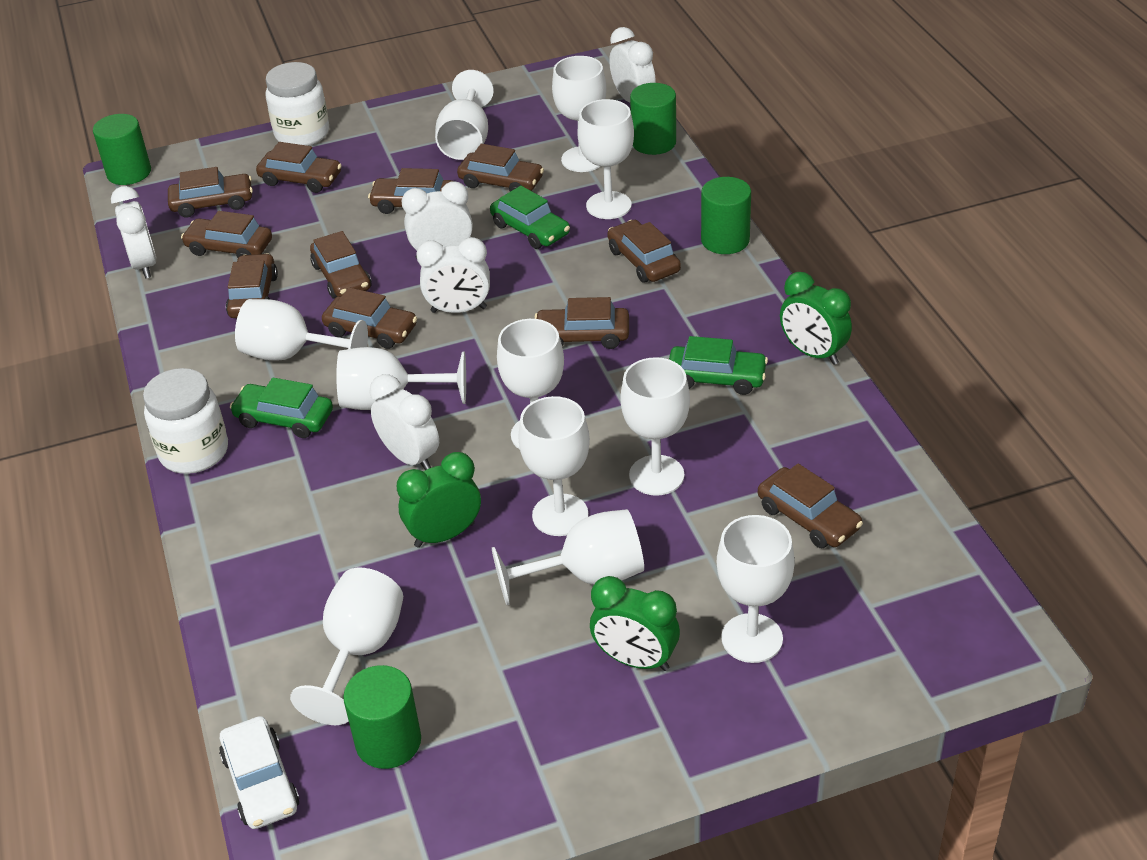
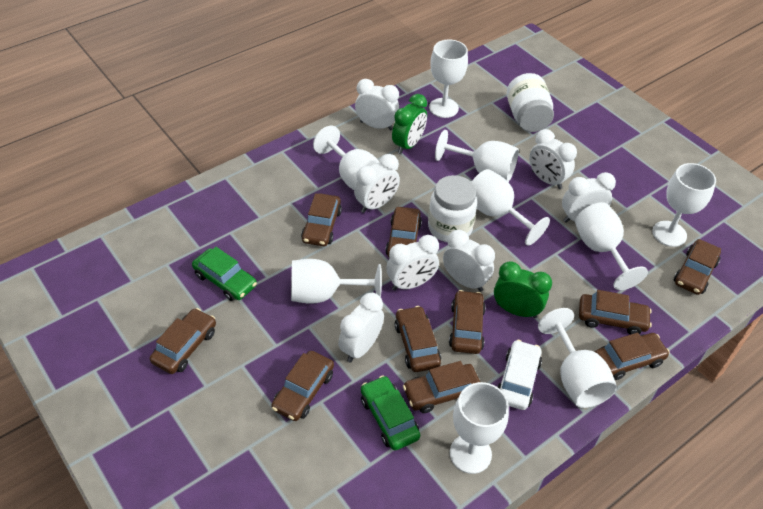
brown car: [168,167,253,217] [181,211,272,258] [226,253,278,318] [256,142,342,193] [310,231,372,299] [322,287,417,349] [368,168,452,214] [457,144,544,192] [535,297,629,349] [607,220,681,283] [758,464,863,548] = 11 -> [150,308,216,374] [271,351,334,421] [301,193,342,246] [385,207,422,257] [395,306,441,372] [403,361,480,413] [449,290,486,354] [579,290,652,335] [595,333,670,380] [674,239,721,295] = 10
green car: [230,378,333,438] [490,186,570,249] [669,336,768,395] = 3 -> [192,247,257,301] [361,375,420,450] = 2
green clock: [397,452,481,548] [590,576,680,671] [780,272,852,365] = 3 -> [392,94,427,154] [494,261,552,318] = 2
green cylinder: [93,114,151,185] [343,665,421,769] [630,83,676,155] [701,177,751,254] = 4 -> none = 0
white clock: [111,186,157,279] [369,374,439,470] [402,181,473,258] [416,237,490,313] [609,27,656,102] = 5 -> [338,293,384,363] [354,154,400,213] [355,79,399,131] [386,235,439,291] [443,230,495,292] [529,129,577,189] [562,172,616,223] = 7
white goblet: [235,299,368,361] [290,568,403,725] [336,347,466,410] [435,70,494,160] [492,509,644,605] [497,319,564,449] [518,396,590,536] [552,56,606,172] [577,99,634,219] [621,357,690,496] [717,515,795,663] = 11 -> [291,259,382,304] [313,126,380,190] [429,39,468,118] [435,130,519,182] [450,382,509,474] [472,169,550,246] [538,308,617,408] [575,202,648,290] [652,163,716,247] = 9

